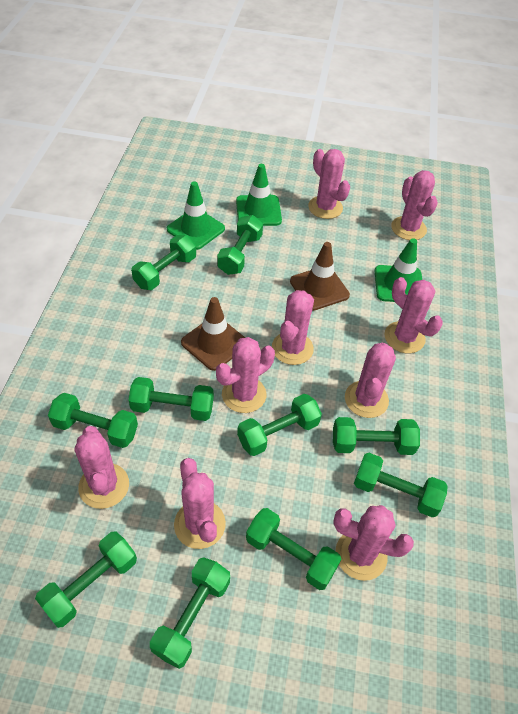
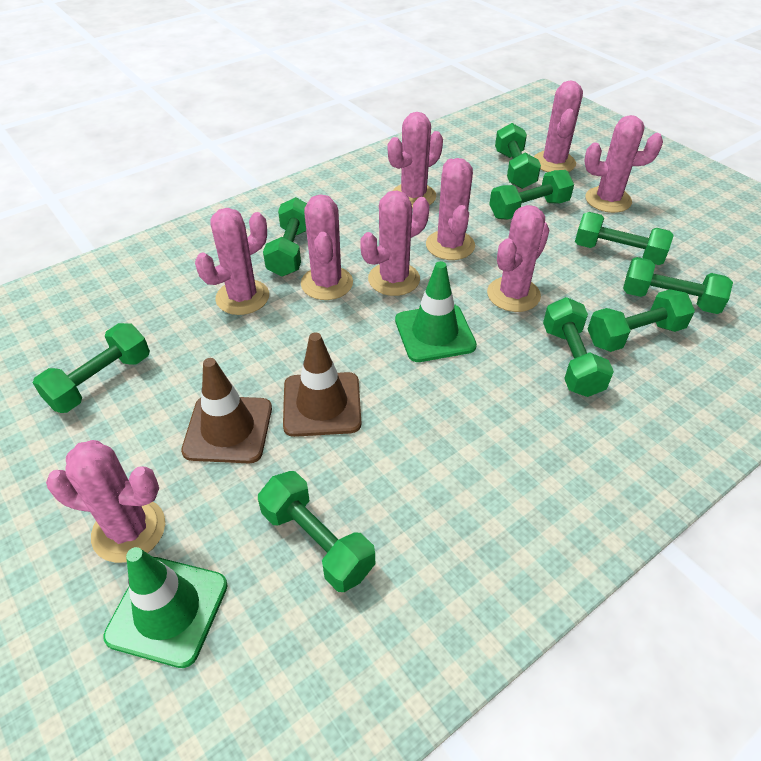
green dumbbell: [35,532,137,628] [48,393,138,448] [128,377,214,421] [131,235,196,290] [150,557,230,669] [217,215,263,275] [237,394,322,456] [246,508,341,590] [333,417,420,455] [354,453,448,517] = 10 -> [33,323,150,413] [258,471,375,592] [263,197,307,276] [489,170,574,220] [495,123,541,189] [543,297,614,397] [575,212,674,265] [588,289,695,352] [623,257,733,314] = 9
green traffic cone: [167,181,225,250] [236,164,282,226] [375,238,422,302] = 3 -> [103,547,228,668] [395,261,477,362] = 2

